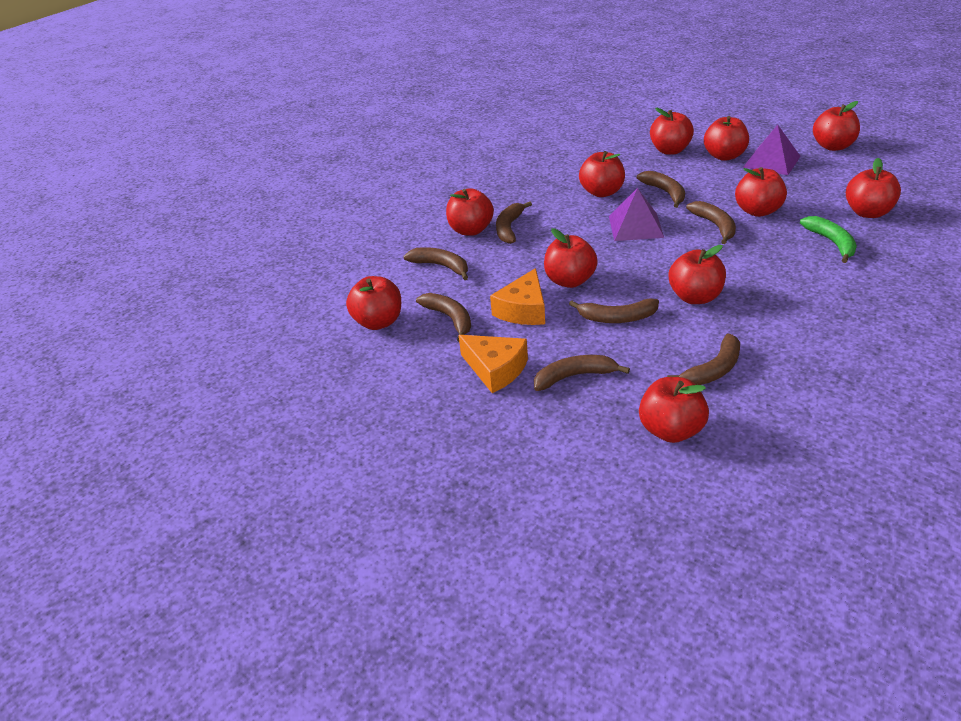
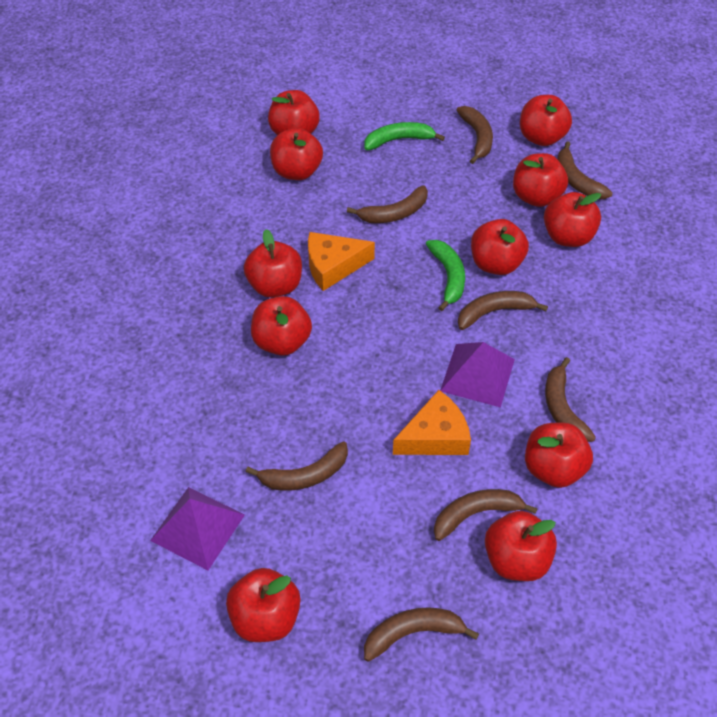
green banana: [800,216,857,263] = 1 -> [364,122,445,150] [426,240,465,311] = 2

